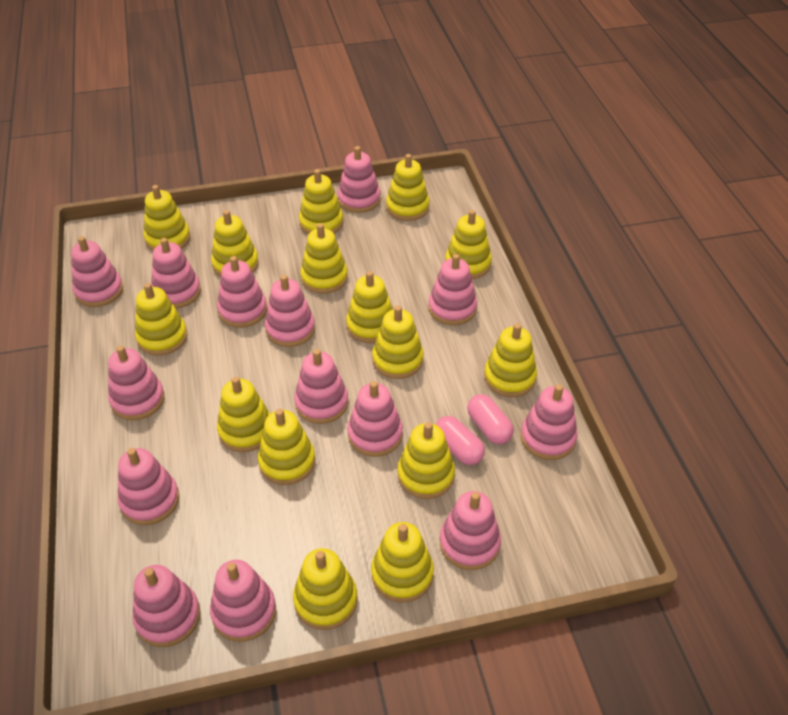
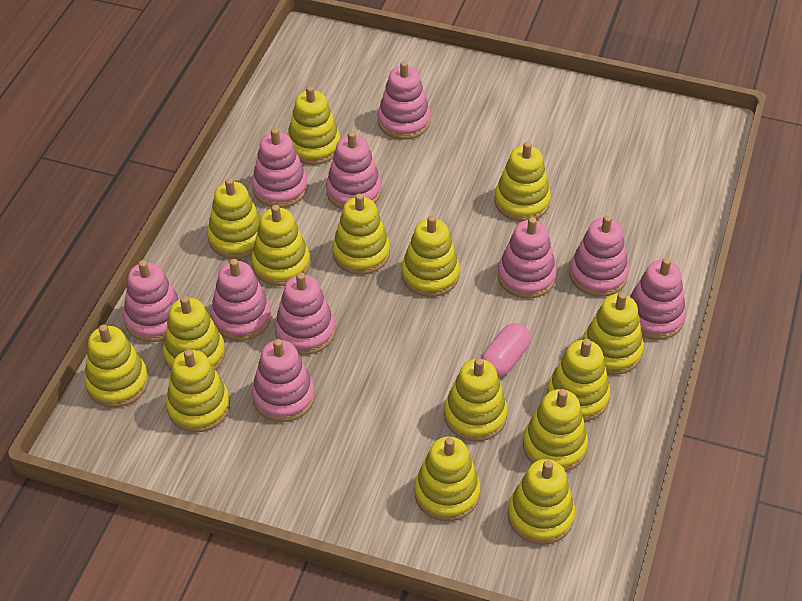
pink capsule: [435,416,485,465] [467,394,514,444] = 2 -> [481,323,531,378] = 1
pink stacking toy: [71,236,123,307] [108,346,165,420] [118,448,179,525] [133,565,201,647] [151,238,201,308] [210,560,276,642] [217,256,267,328] [265,275,315,347] [294,349,348,424] [338,146,381,213] [347,381,403,457] [429,254,477,325] [440,491,501,570] [521,384,578,460] = 14 -> [123,260,180,342] [211,259,271,341] [252,128,308,208] [252,339,315,422] [275,273,335,355] [326,131,382,209] [378,61,431,140] [498,217,557,299] [569,215,629,297] [629,258,686,340] = 10

